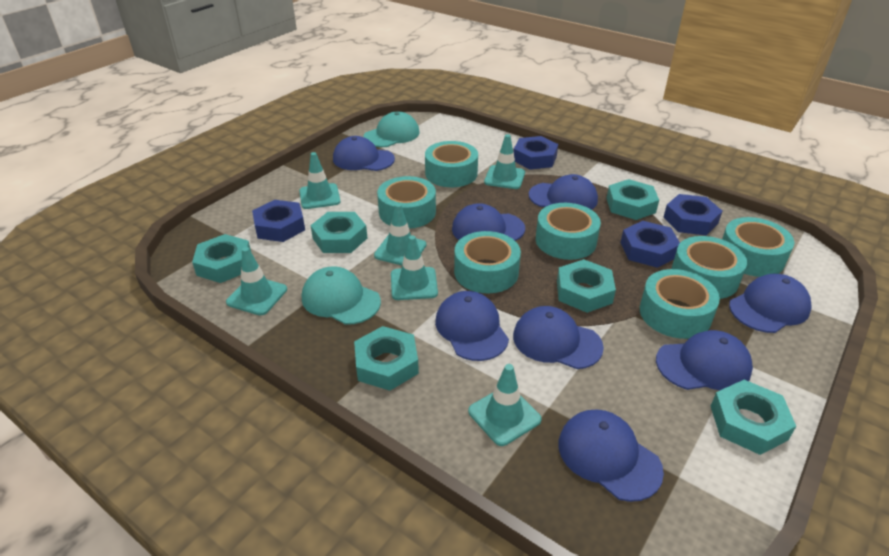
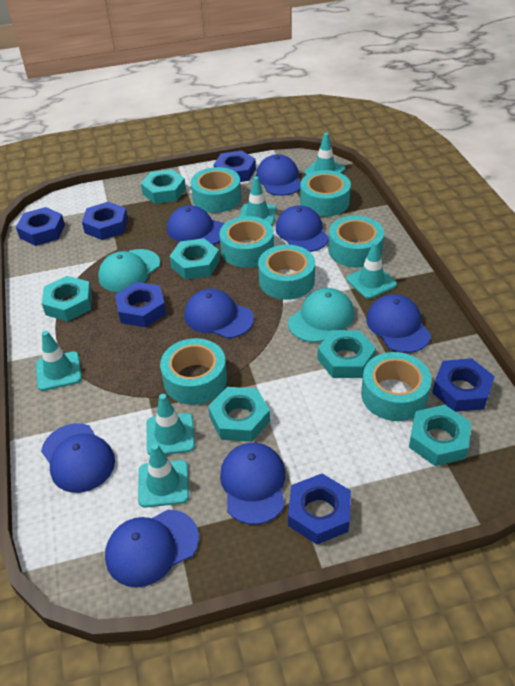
blue nut: [252,200,305,242] [513,136,558,170] [620,221,680,268] [663,194,722,236] = 4 -> [16,207,65,246] [82,202,128,240] [115,282,166,327] [213,151,256,182] [288,474,351,544] [432,358,495,412] = 6

